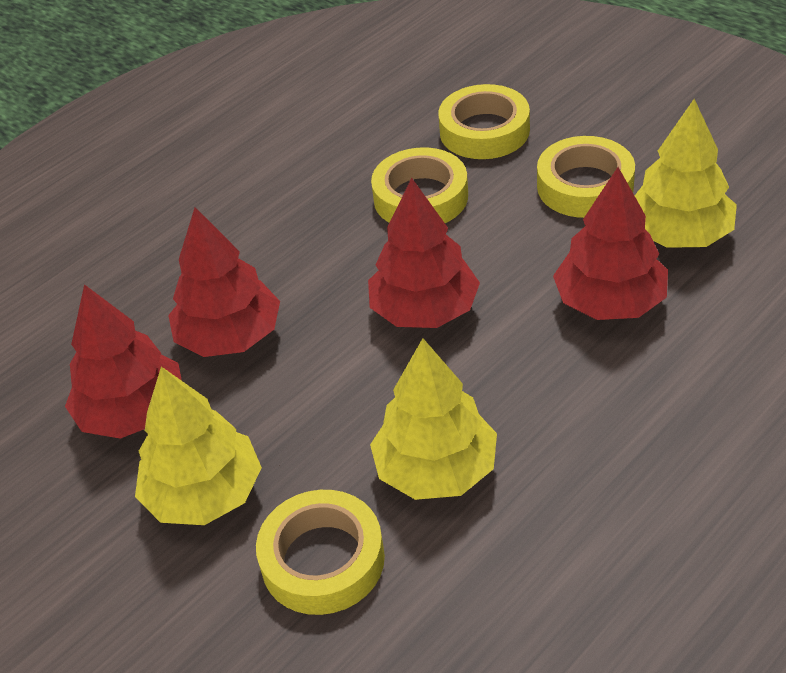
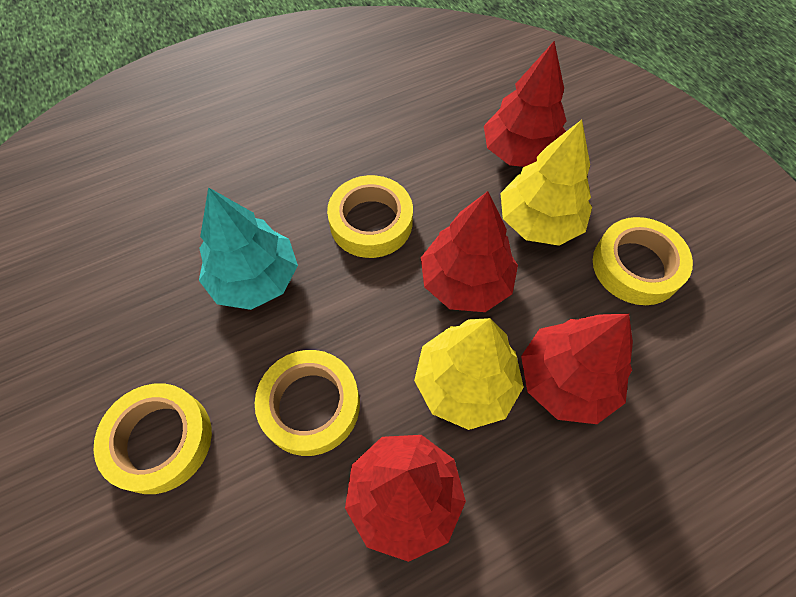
turquoise tree: none = 0 -> [199,187,298,310] = 1
yellow tree: [135,367,262,525] [370,338,497,500] [635,99,737,248] = 3 -> [414,318,524,430] [501,120,592,246] = 2

